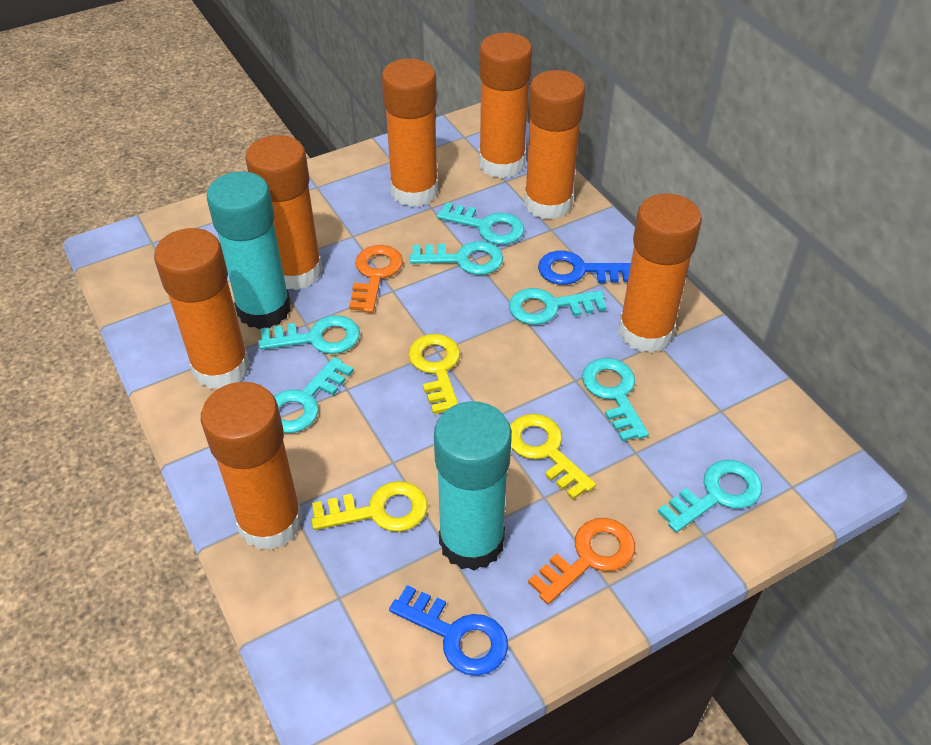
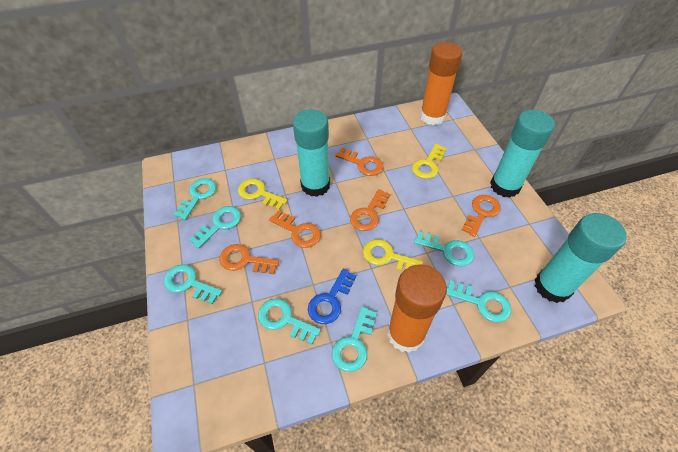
blue key: [389,585,508,676] [538,251,631,285] = 2 -> [308,269,356,324] = 1
orange glue stick: [154,228,250,389] [201,382,303,550] [245,135,323,290] [382,58,438,207] [479,33,532,179] [524,70,585,220] [619,194,702,353] = 7 -> [387,264,447,353] [420,42,462,125] = 2
orange key: [349,245,403,313] [528,518,635,604] = 2 -> [219,244,279,274] [269,210,321,248] [335,148,384,176] [350,189,390,231] [462,195,501,237] = 5
turquoise glue stick: [207,171,291,329] [434,401,512,571] = 2 -> [293,109,330,197] [490,110,555,198] [535,213,627,303] = 3

